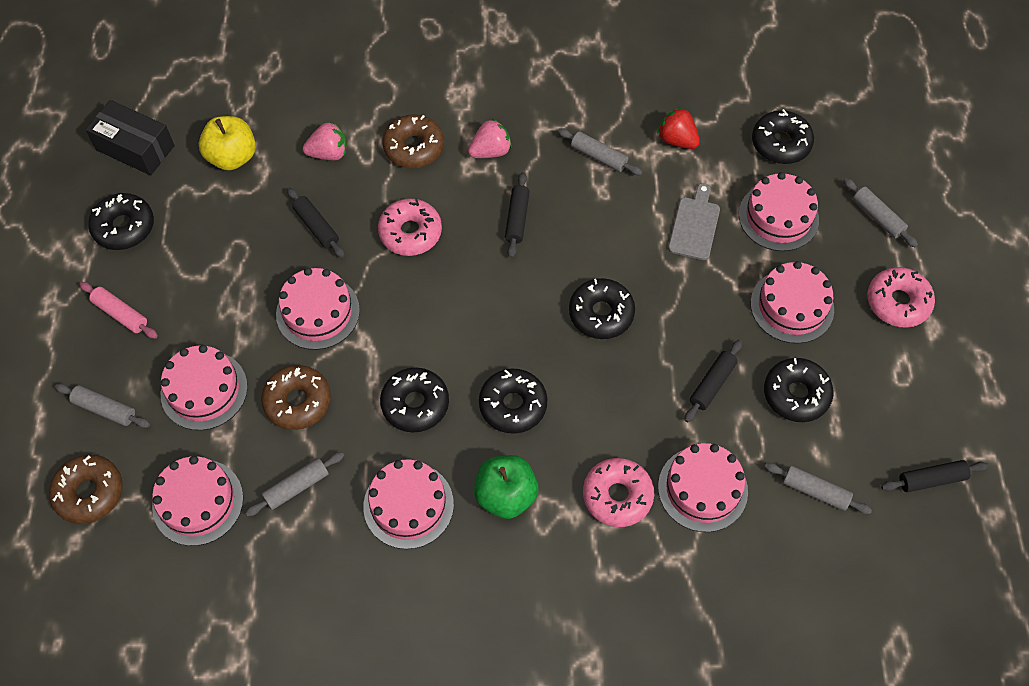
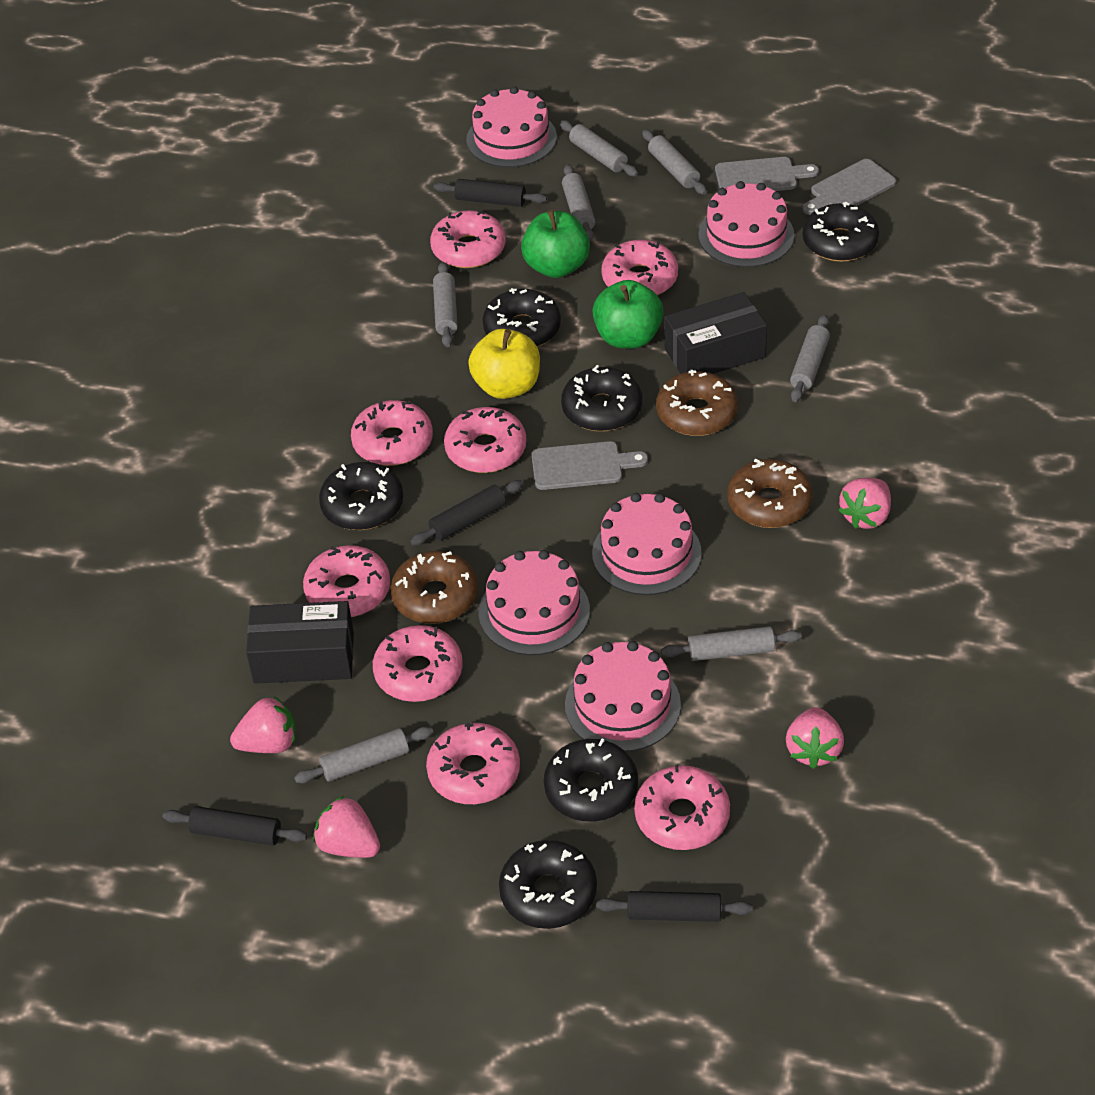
black box: [85,100,175,176] = 1 -> [246,601,354,684] [664,292,767,374] = 2
green apple: [474,455,538,519] = 1 -> [521,210,590,278] [592,280,664,349] = 2
grey cutting board: [668,183,720,260] = 1 -> [532,441,648,490] [715,157,819,191] [802,159,896,215] = 3
grey rolling pin: [55,384,150,428] [245,452,344,516] [558,128,642,175] [764,463,872,514] [844,178,918,247] = 5 -> [294,727,433,783] [433,262,458,347] [560,120,638,176] [562,164,595,241] [642,130,707,195] [661,626,802,661] [790,315,830,402] = 7
pink cake: [152,456,243,546] [161,345,248,430] [276,268,360,350] [363,459,454,549] [658,443,748,532] [739,172,819,251] [751,261,834,344] = 7 -> [466,87,557,167] [479,550,590,655] [565,641,681,752] [592,493,702,595] [698,181,794,267] = 5
pink donut: [378,198,442,256] [583,458,654,527] [867,267,935,328] = 3 -> [303,545,390,617] [351,400,433,466] [373,625,463,702] [426,722,520,804] [430,210,506,268] [444,407,527,473] [601,240,678,295] [634,765,730,850] = 8
pink rolling pin: [79,282,158,339] = 1 -> none = 0
pink strawberry: [303,123,347,161] [468,119,512,158] = 2 -> [230,696,295,753] [313,796,380,858] [786,707,844,769] [838,478,891,529] = 4
red strawberry: [657,107,700,149] = 1 -> none = 0

